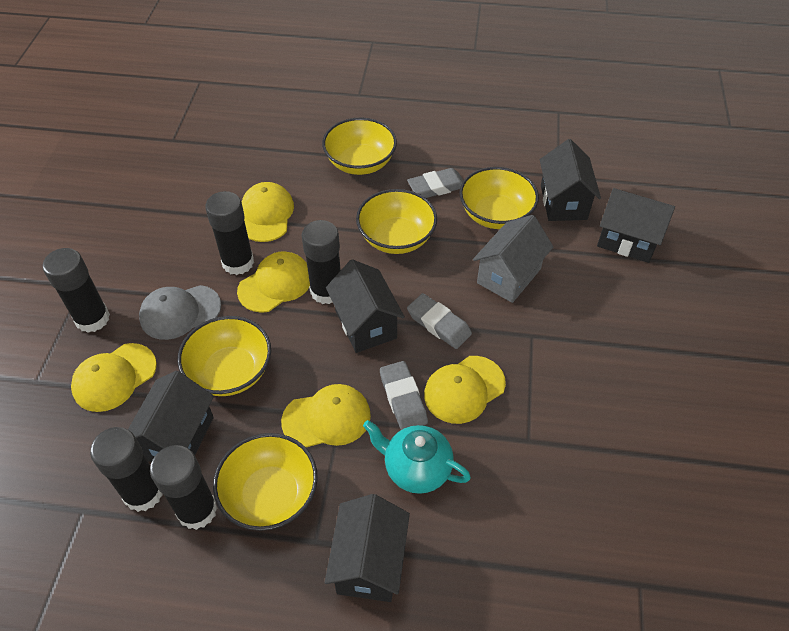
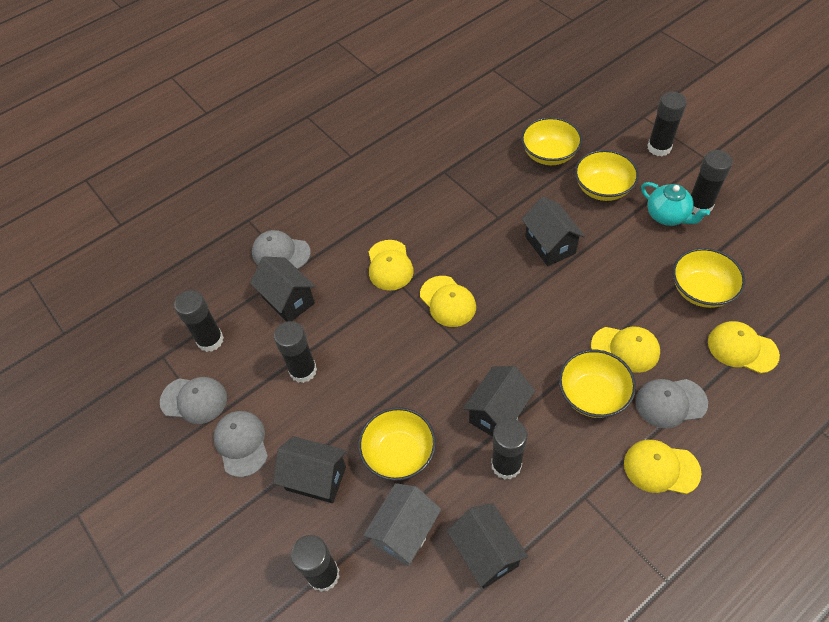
black glue stick: [43,248,110,333] [90,427,163,512] [150,445,217,530] [205,191,254,275] [301,220,341,304] = 5 -> [174,290,224,352] [274,321,317,383] [291,535,340,592] [491,419,528,480] [647,92,687,156] [691,150,733,214] = 6
grey cap: [139,285,221,340] = 1 -> [160,377,227,424] [213,411,268,477] [252,230,311,269] [635,379,708,428] = 4
grey eraser: [380,361,428,430] [407,168,463,198] [407,293,472,349] = 3 -> none = 0

